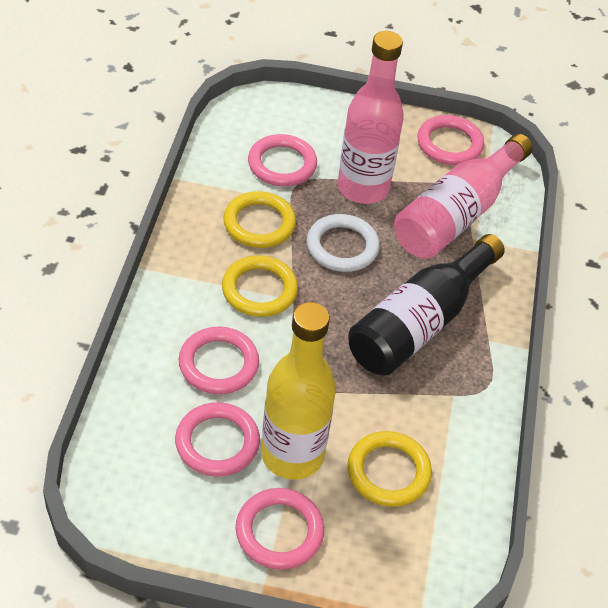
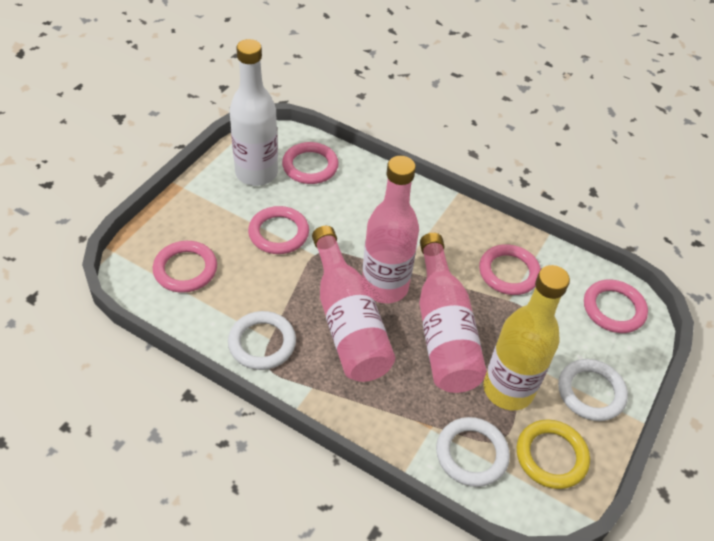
black bottle: [348,234,505,376] = 1 -> none = 0
pink bottle: [338,31,404,204] [394,134,533,259] = 2 -> [312,226,395,382] [362,156,419,303] [419,233,487,393] = 3
white bottle: none = 0 -> [230,39,278,186] = 1
white ring: [307,214,380,272] = 1 -> [228,311,296,370] [436,417,510,487] [558,359,628,421] = 3
yellow ring: [222,255,298,317] [223,191,296,248] [347,431,432,507] = 3 -> [517,419,590,489] = 1

